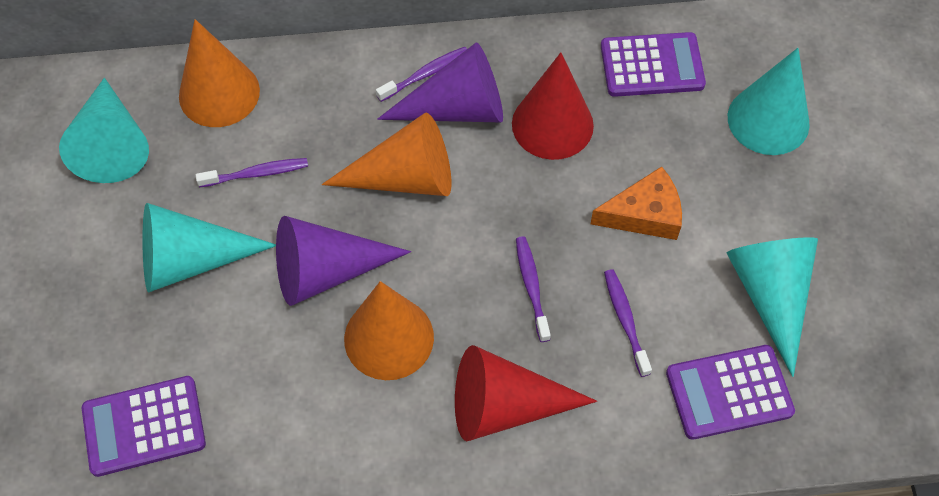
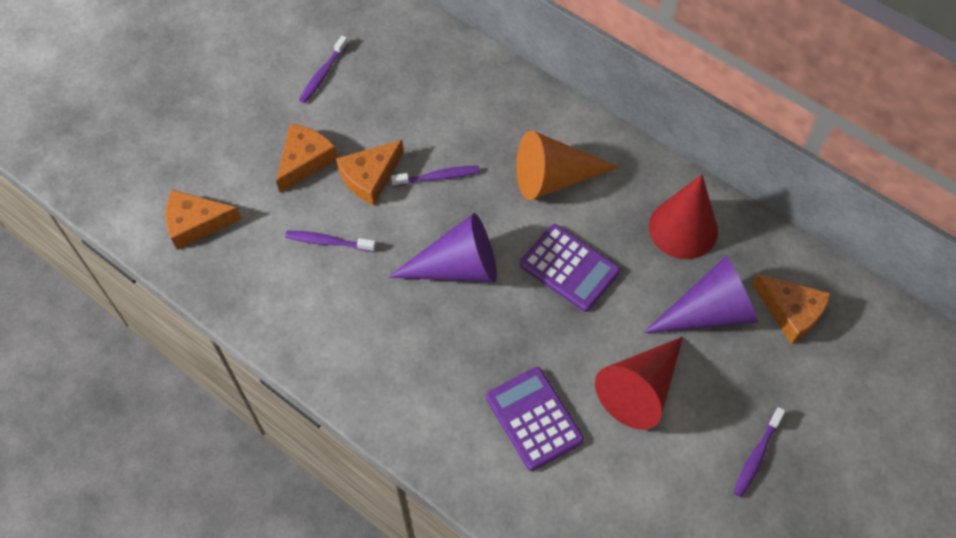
orange cheese: [591,166,682,240] = 1 -> [166,190,242,250] [276,124,338,193] [336,140,404,205] [752,274,831,344] = 4
orange cone: [179,19,260,127] [322,113,451,196] [344,281,434,380] = 3 -> [516,131,619,200] = 1
purple calculator: [82,376,206,477] [601,32,706,97] [666,345,795,440] = 3 -> [486,367,584,471] [520,224,620,312] = 2
turquoise cone: [59,78,149,183] [142,203,276,292] [727,237,818,377] [728,48,810,155] = 4 -> none = 0

